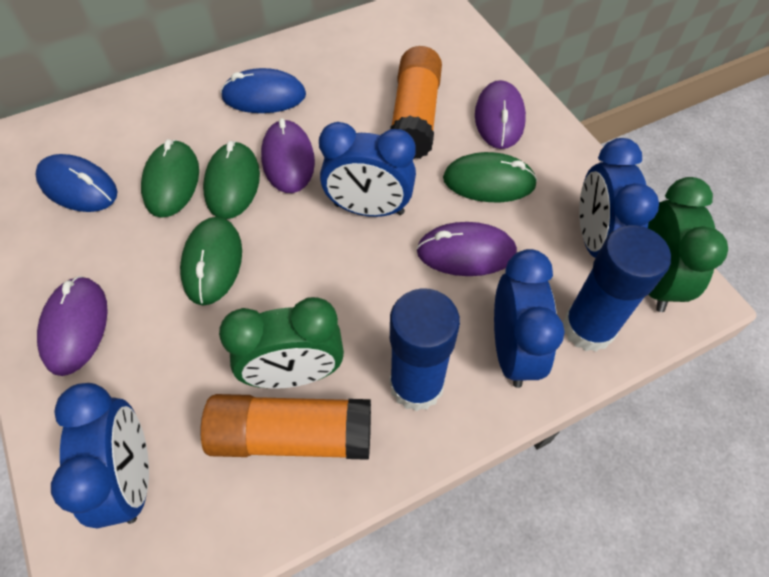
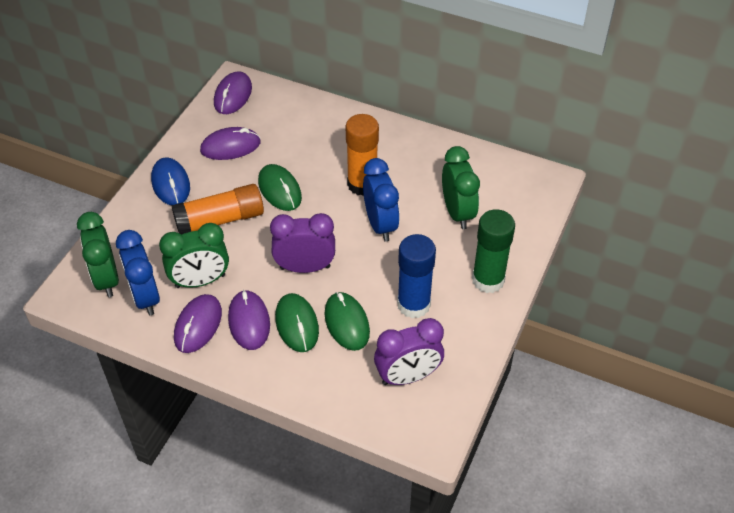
blue clock: [51,383,149,529] [319,122,416,217] [494,249,565,388] [579,138,659,258] = 4 -> [116,230,160,316] [363,158,400,242] = 2
blue glue stick: [389,288,460,411] [563,225,671,352] = 2 -> [397,234,436,319] = 1
blue mouse: [35,154,117,212] [220,68,306,113] = 2 -> [151,157,190,205] = 1
green clock: [219,297,344,389] [648,177,728,312] = 2 -> [77,212,119,297] [159,223,229,288] [442,146,480,229] = 3
green glue stick: none = 0 -> [472,209,515,293] = 1
green mouse: [141,139,199,218] [180,217,242,305] [203,141,260,219] [443,152,538,202] = 4 -> [258,164,302,211] [275,293,319,352] [324,292,370,351] = 3
purple clock: none = 0 -> [270,213,335,273] [374,318,444,385] = 2

